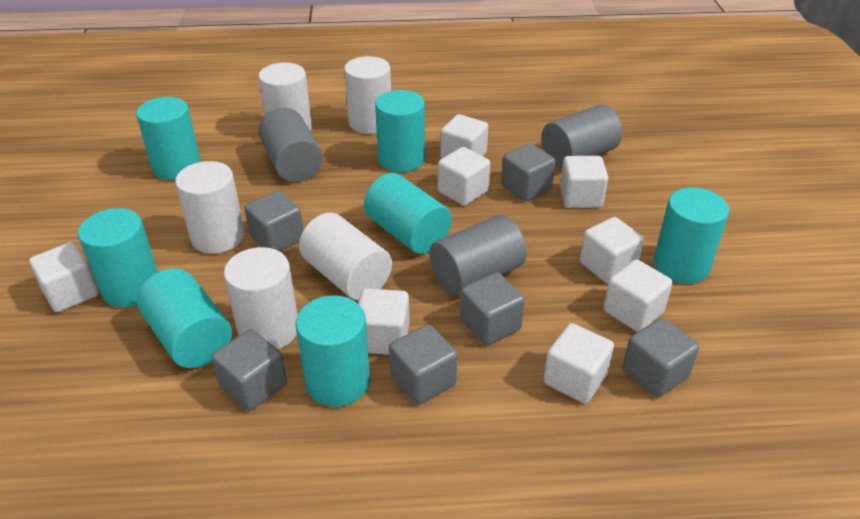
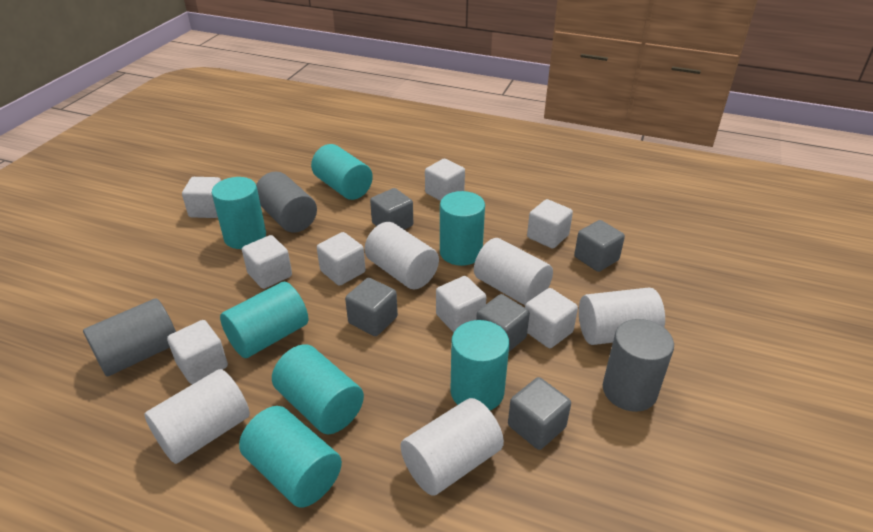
grey cube: [211,329,287,411] [244,191,303,251] [389,324,457,405] [460,272,525,346] [501,143,556,201] [622,318,699,398] = 6 -> [345,278,398,336] [370,188,413,230] [476,294,530,352] [508,377,571,450] [574,220,625,272] = 5

